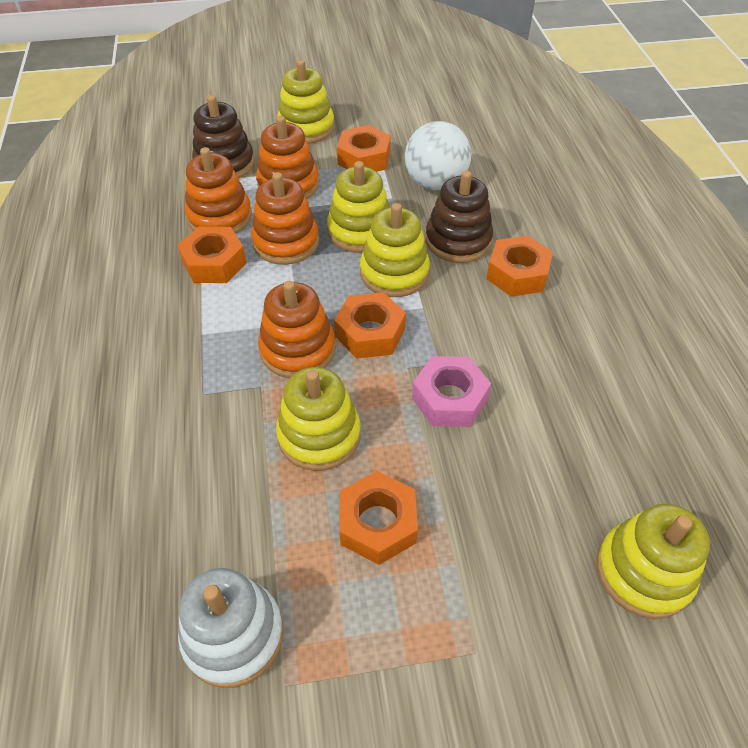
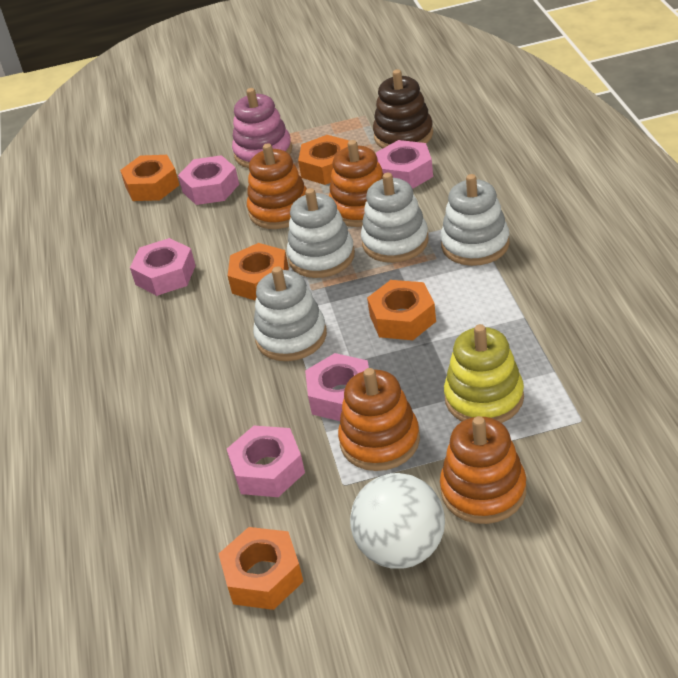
brown stacking toy: [192,95,254,178] [425,170,493,263] = 2 -> [373,69,433,148] = 1
pink nut: [412,356,491,427] = 1 -> [130,238,196,296] [178,155,239,205] [227,426,305,497] [305,353,369,421] [376,140,433,189] = 5
pink stacking toy: none = 0 -> [232,88,292,168] = 1
white stacking toy: [178,568,284,688] = 1 -> [253,266,327,361] [287,188,355,278] [361,173,429,263] [440,174,510,266] = 4
yellow stacking toy: [276,367,361,471] [277,60,334,144] [327,161,390,253] [360,203,430,297] [597,504,710,619] = 5 -> [444,324,524,423] = 1

